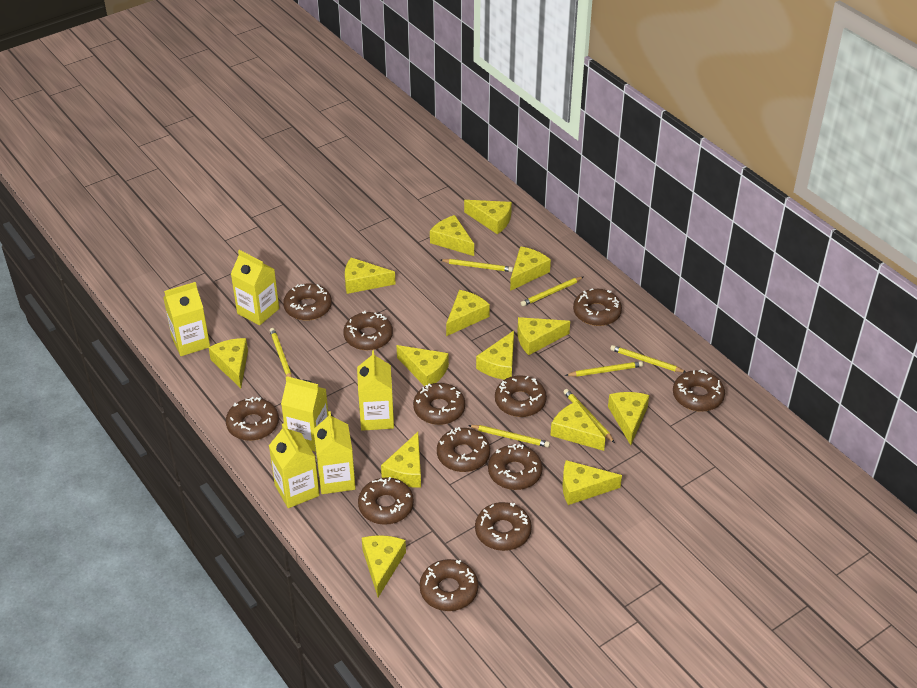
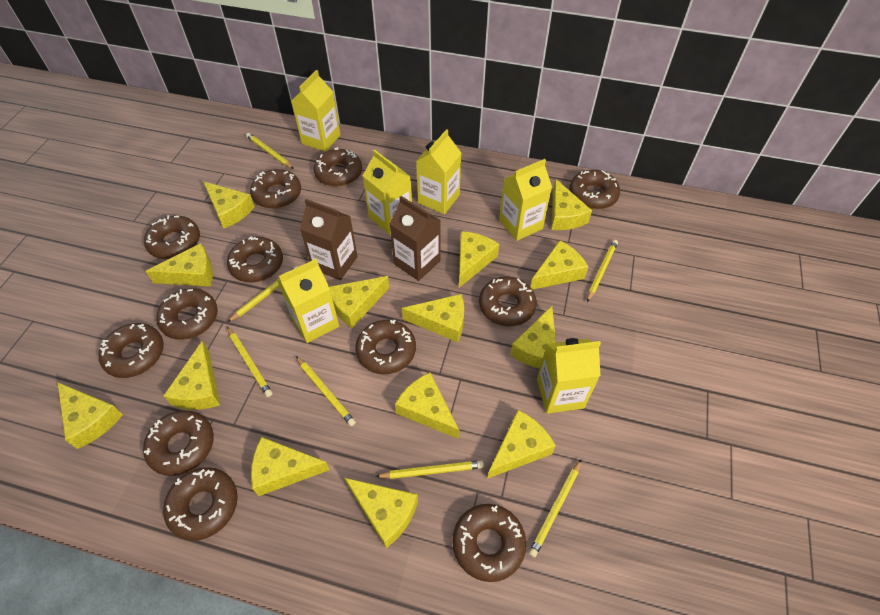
brown carton: none = 0 -> [300,199,358,280] [389,196,441,281] = 2

